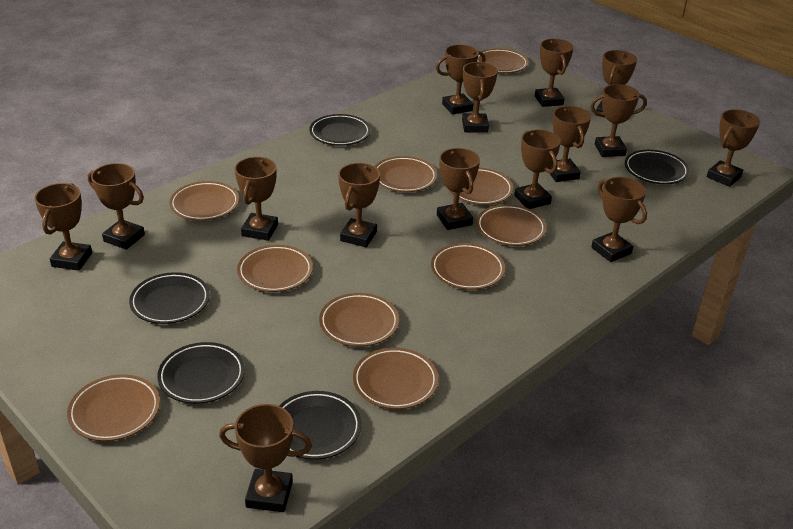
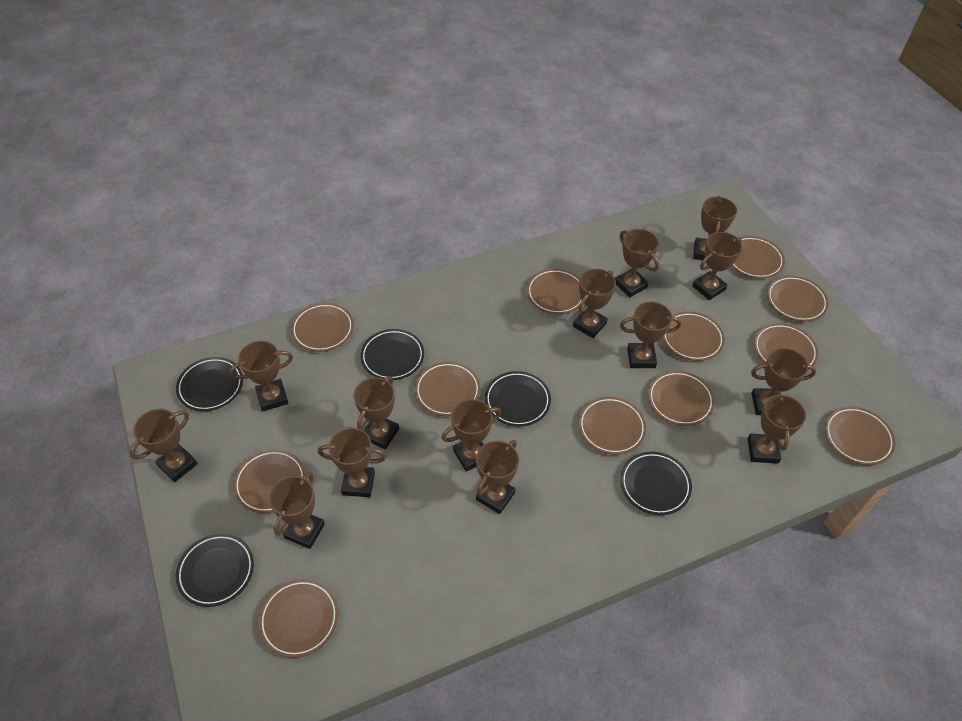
brown plate: [67,374,160,441] [169,181,239,221] [237,245,313,292] [319,293,399,347] [353,348,439,409] [375,156,437,192] [431,243,505,290] [448,168,513,205] [476,204,547,246] [477,49,528,73] = 10 -> [233,449,306,513] [258,579,338,658] [291,303,354,352] [415,362,480,416] [527,269,581,314] [578,397,646,455] [648,371,715,426] [662,311,725,361] [732,236,785,279] [754,323,818,370] [767,276,829,322] [825,407,896,465] = 12
brown trophy: [35,183,92,271] [88,163,145,250] [219,404,312,512] [235,157,278,241] [338,163,380,247] [436,44,485,115] [437,148,480,230] [462,62,498,133] [514,130,561,209] [535,39,574,107] [549,106,591,182] [590,84,647,157] [591,177,647,262] [595,50,637,118] [707,109,760,187] = 15 -> [130,409,198,482] [229,341,293,412] [269,472,325,549] [318,428,386,497] [354,376,399,449] [441,399,501,471] [476,440,519,514] [573,268,616,338] [615,229,659,297] [620,301,681,368] [692,232,742,300] [693,196,737,260] [747,391,806,464] [751,348,816,415] = 14

